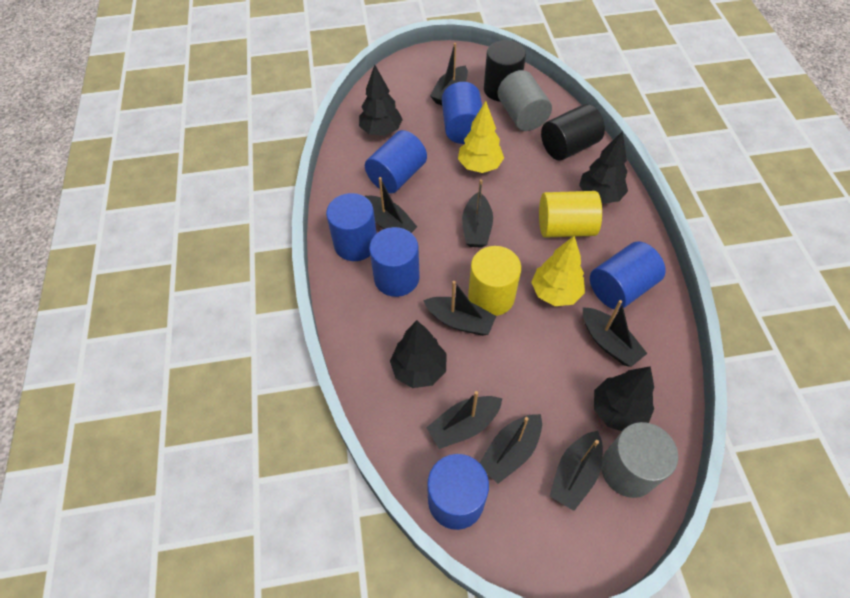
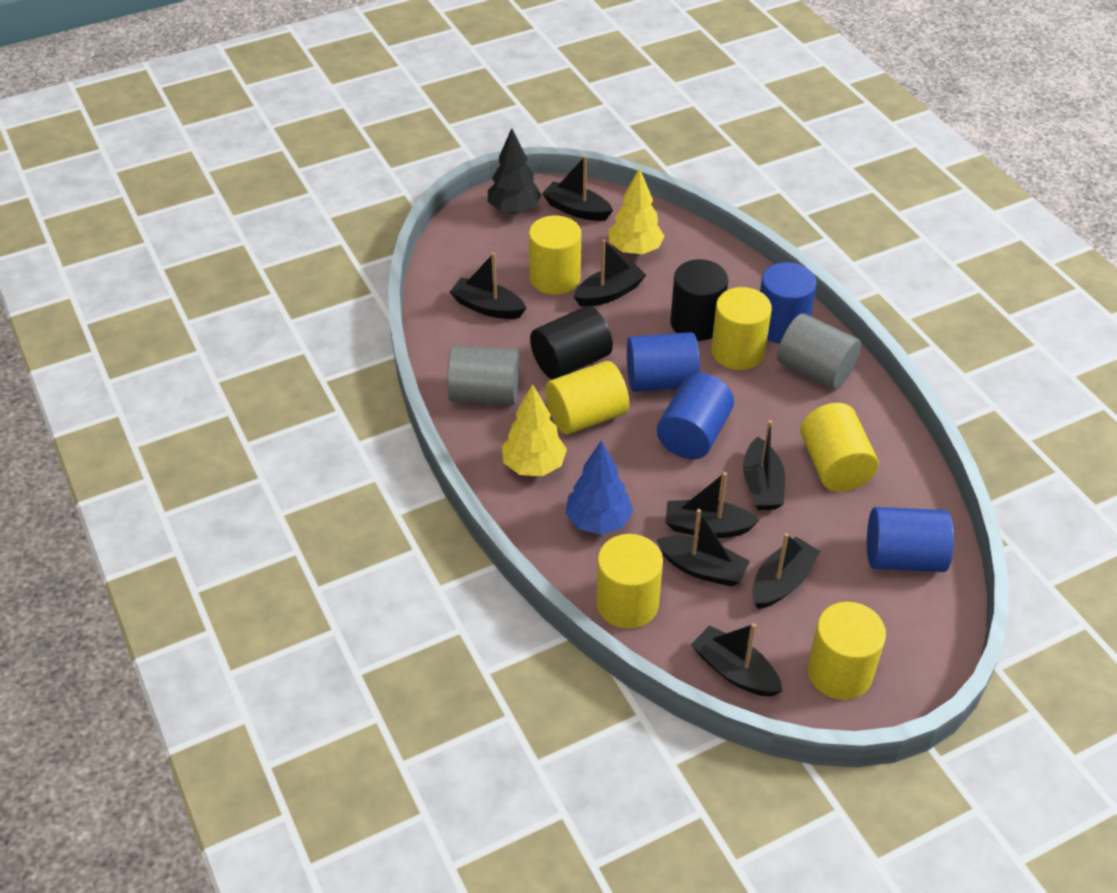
black tree: [359,65,403,136] [390,320,447,388] [579,131,628,204] [594,366,654,431] = 4 -> [488,128,542,214] = 1
blue cylinder: [326,193,377,261] [365,130,427,194] [369,227,420,297] [427,454,489,530] [442,82,482,144] [590,241,666,310] = 6 -> [627,332,700,392] [657,373,734,459] [760,262,817,344] [867,507,954,572] = 4
blue tree: none = 0 -> [565,440,633,535] = 1
yellow cylinder: [468,246,521,316] [539,191,602,238] = 2 -> [529,216,581,295] [545,361,629,435] [596,534,663,629] [711,287,772,370] [800,403,879,492] [807,602,886,700] = 6

